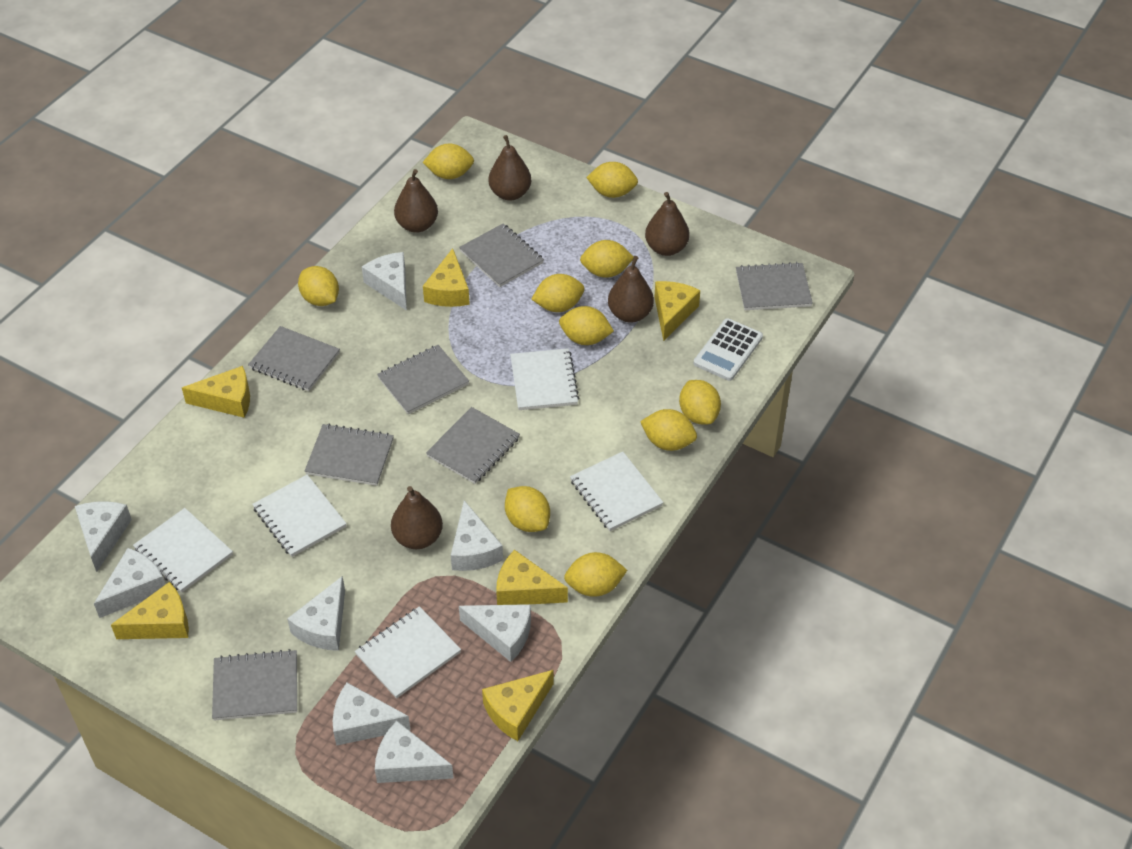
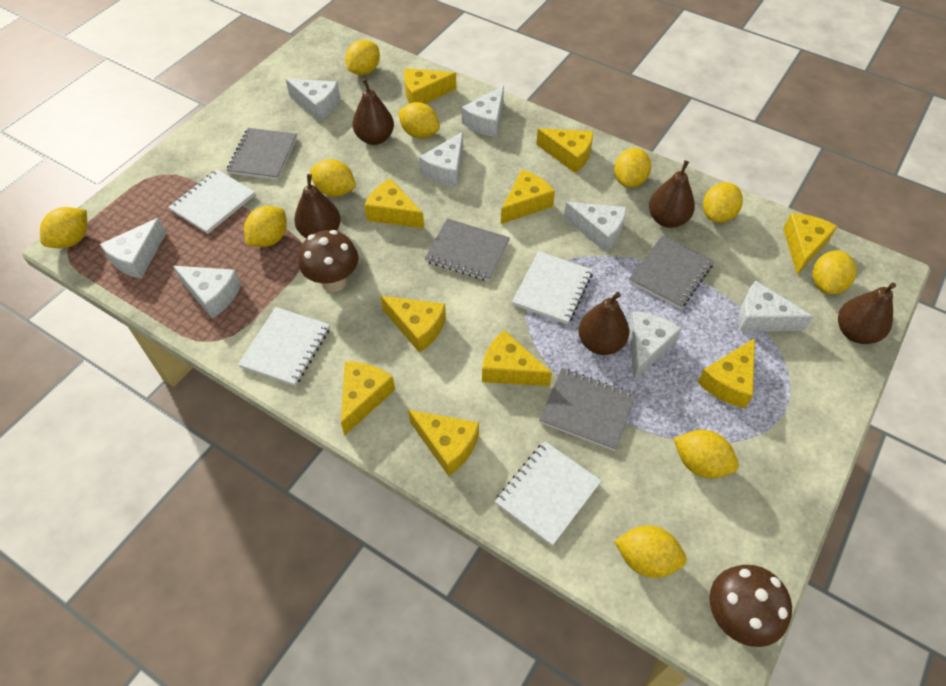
brown mushroom: none = 0 -> [298,230,359,292] [709,565,792,647] = 2
grey notebook: [212,649,297,721] [248,326,340,391] [305,424,394,486] [377,345,469,414] [426,407,520,484] [459,223,544,287] [736,262,813,310] = 7 -> [227,128,297,180] [425,218,510,281] [539,368,636,451] [629,235,714,309] = 4
white calculator: [694,318,763,381] = 1 -> none = 0
white notebook: [133,508,233,593] [252,475,347,557] [355,606,461,699] [510,348,579,410] [570,452,664,531] = 5 -> [168,169,255,234] [238,307,330,386] [495,441,601,546] [512,251,593,324] = 4
yellow cheese: [111,582,189,639] [182,366,250,418] [423,248,470,307] [482,670,554,741] [496,550,568,605] [654,281,700,341] = 6 -> [341,361,395,435] [364,178,424,228] [381,296,446,353] [404,68,456,104] [408,410,479,476] [482,330,552,386] [501,170,555,224] [536,128,594,173] [697,338,755,408] [783,213,838,275] = 10

